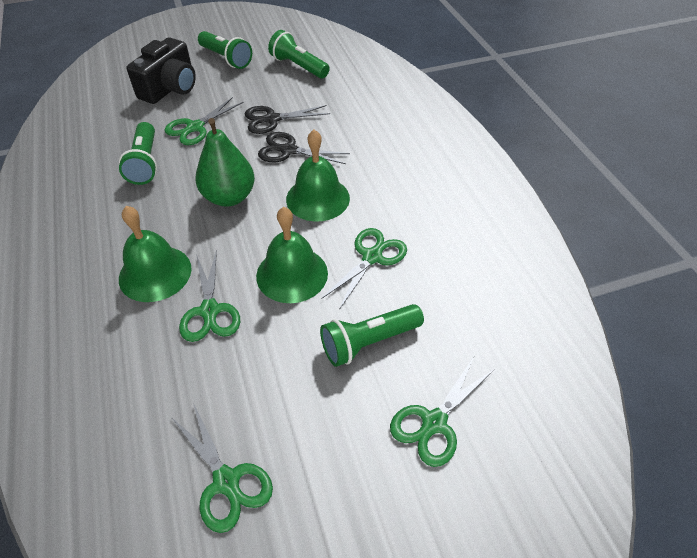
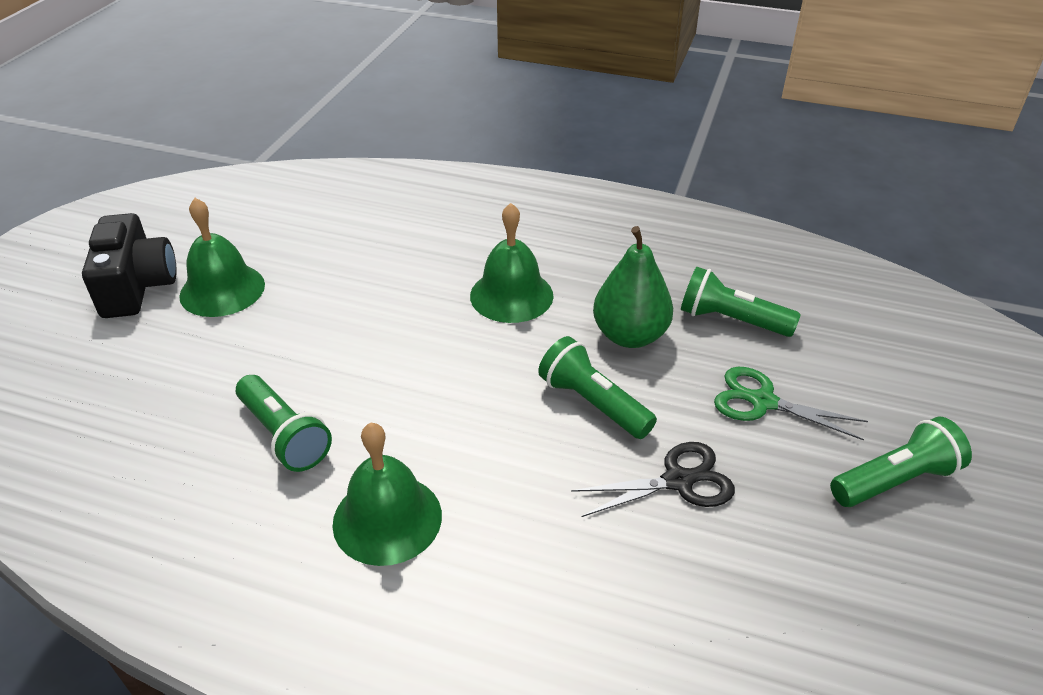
black scissors: [245,105,330,134] [258,132,350,164] = 2 -> [571,442,735,517] = 1
green scissors: [165,97,244,145] [170,403,273,533] [179,250,240,342] [321,228,407,310] [390,357,495,467] = 5 -> [714,367,868,441] = 1

